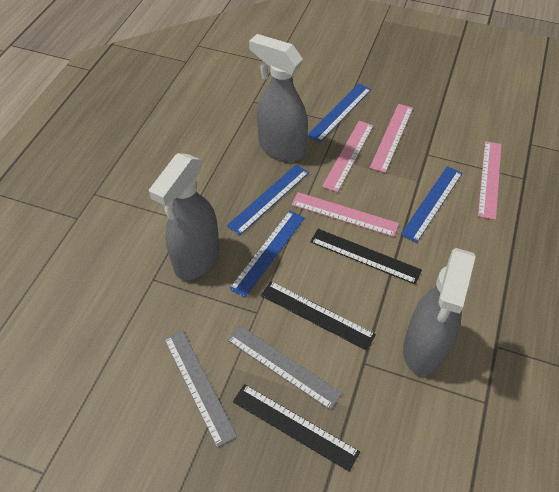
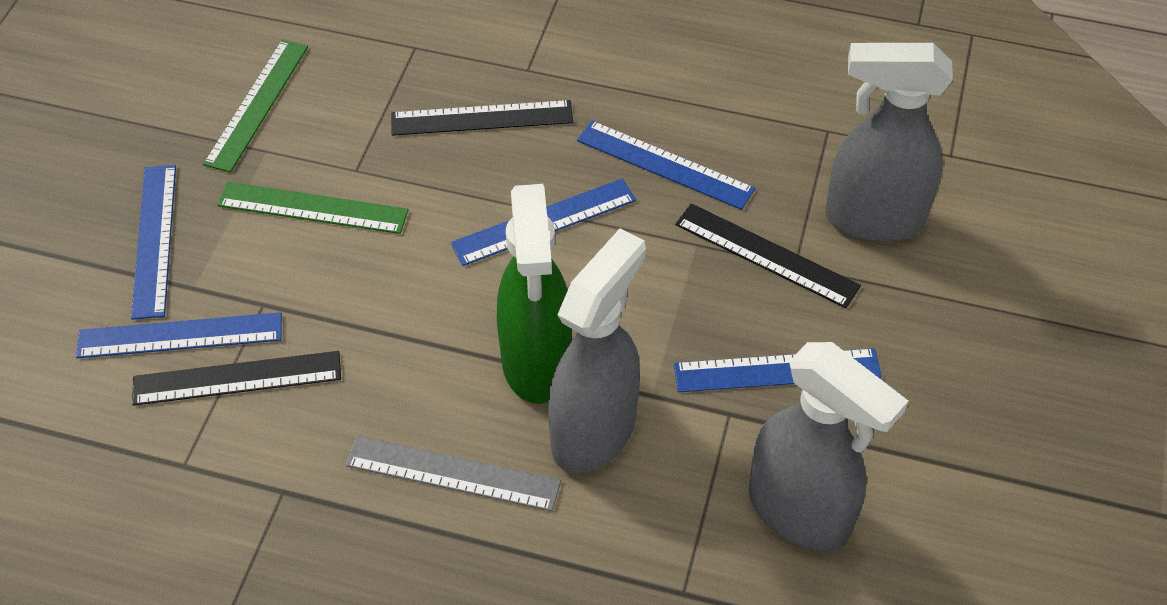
blue ruler: [227,164,309,235] [229,210,305,297] [307,84,371,143] [401,166,462,243] = 4 -> [76,312,282,358] [131,165,176,320] [450,178,636,266] [577,120,755,210] [674,348,882,392] = 5
green ruler: none = 0 -> [203,39,308,173] [217,182,408,234] = 2
green spray bottle: none = 0 -> [497,184,572,404] = 1
grey ruler: [164,330,237,448] [227,325,342,410] = 2 -> [345,436,561,511] = 1
pink ruler: [291,192,399,237] [322,121,374,192] [370,104,413,173] [478,141,502,220] = 4 -> none = 0

